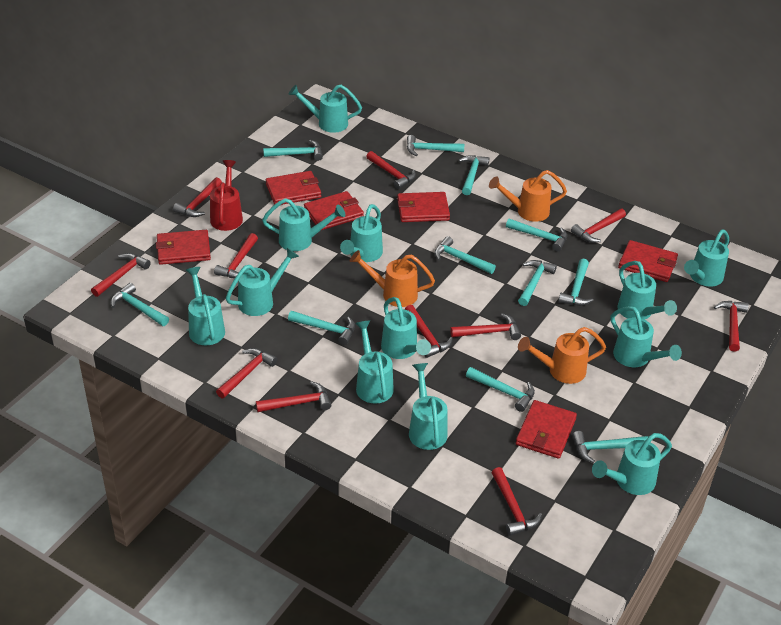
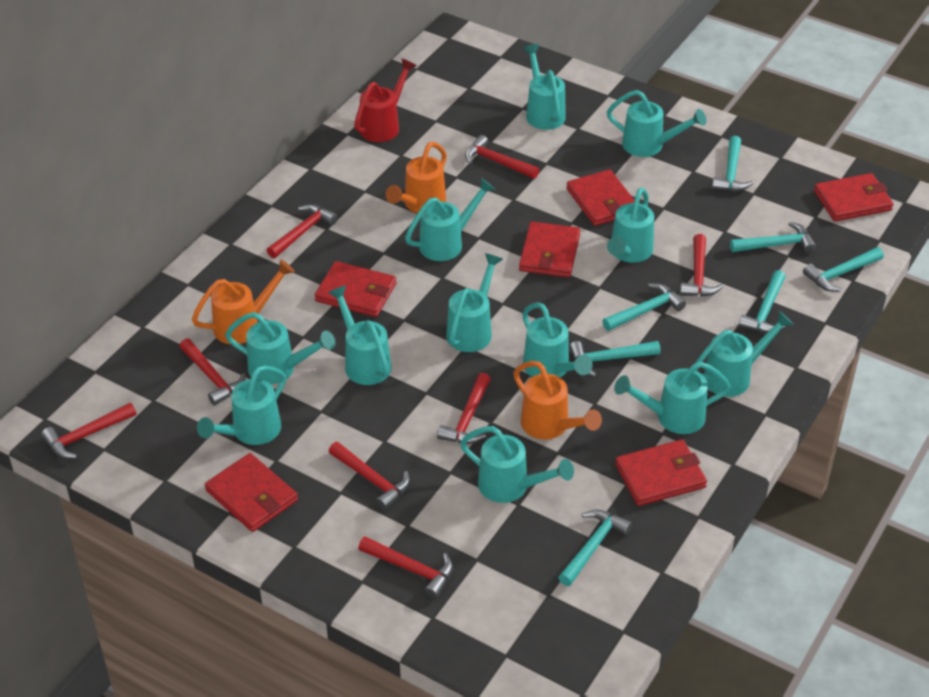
red hammer: [91,253,151,297] [173,177,222,217] [214,233,258,278] [216,348,277,398] [256,381,331,412] [366,151,416,189] [405,305,453,358] [450,313,521,340] [491,467,542,536] [571,209,626,243] [714,301,749,352] = 11 -> [41,402,136,458] [179,338,246,406] [267,204,338,258] [329,442,410,510] [358,536,453,599] [437,373,491,444] [465,135,539,179] [680,234,724,297] = 8
turquoise hammer: [111,283,169,326] [263,140,323,161] [288,311,355,345] [407,135,464,156] [435,236,496,274] [459,155,489,195] [466,367,535,412] [506,219,567,251] [518,260,557,306] [558,259,594,306] [572,431,648,463] = 11 -> [558,510,632,586] [569,341,661,377] [603,283,686,331] [712,136,754,191] [730,222,816,253] [739,270,786,333] [803,247,884,292] = 7

